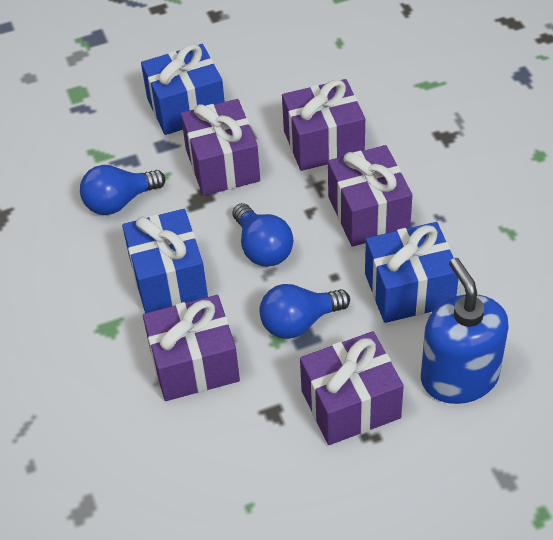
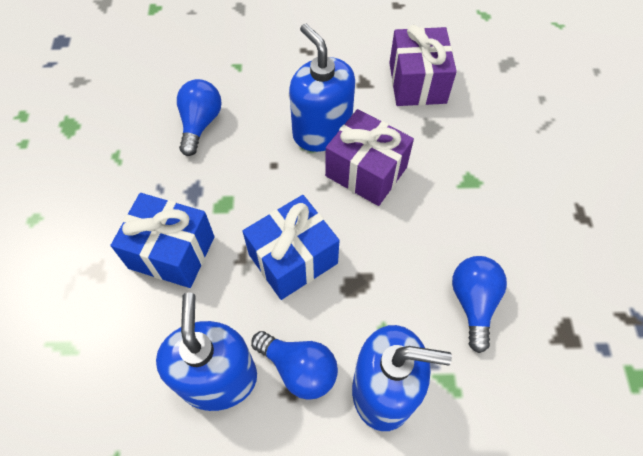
blue gift: [122,209,208,313] [141,44,225,135] [365,222,458,323] = 3 -> [110,193,215,288] [242,195,339,300] = 2
blue soap dispenser: [421,258,509,404] = 1 -> [156,293,257,411] [289,24,355,152] [352,325,452,431] = 3
purple gift: [143,295,240,401] [181,99,260,196] [282,79,365,171] [300,331,404,445] [328,145,412,247] = 5 -> [325,109,414,206] [389,25,457,106] = 2

